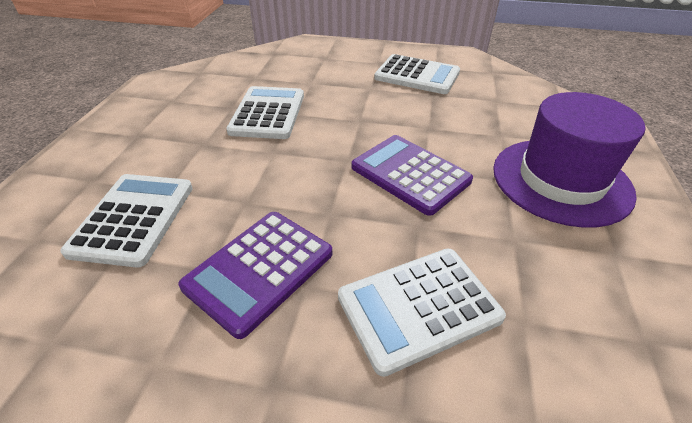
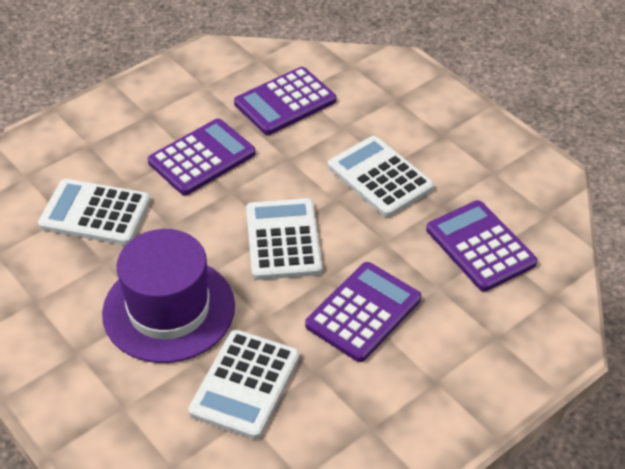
purple calculator: [179,212,332,339] [352,135,473,216] = 2 -> [148,119,256,195] [234,67,336,135] [305,262,421,362] [426,200,538,292] = 4

